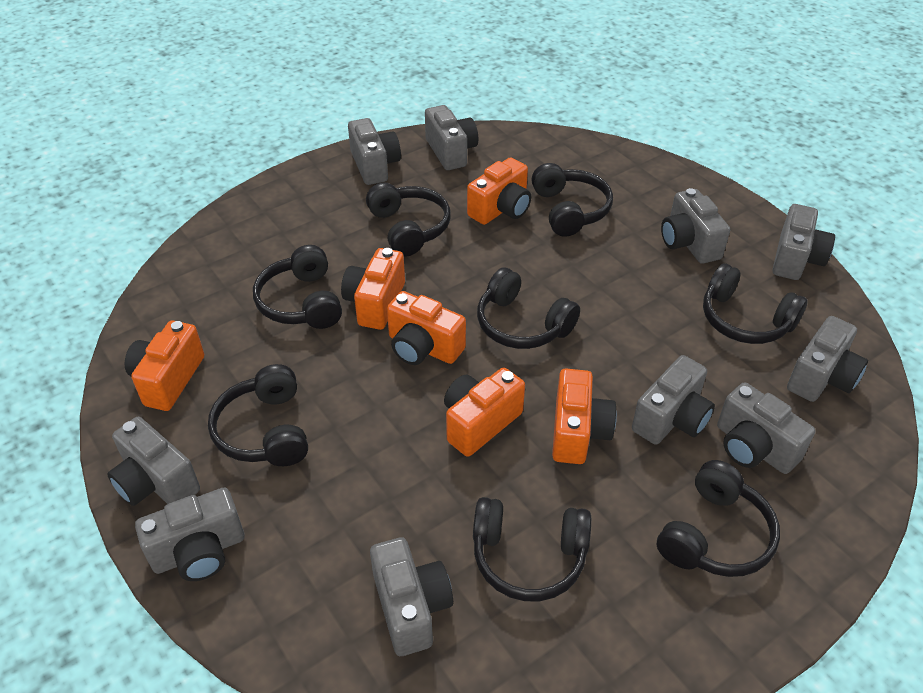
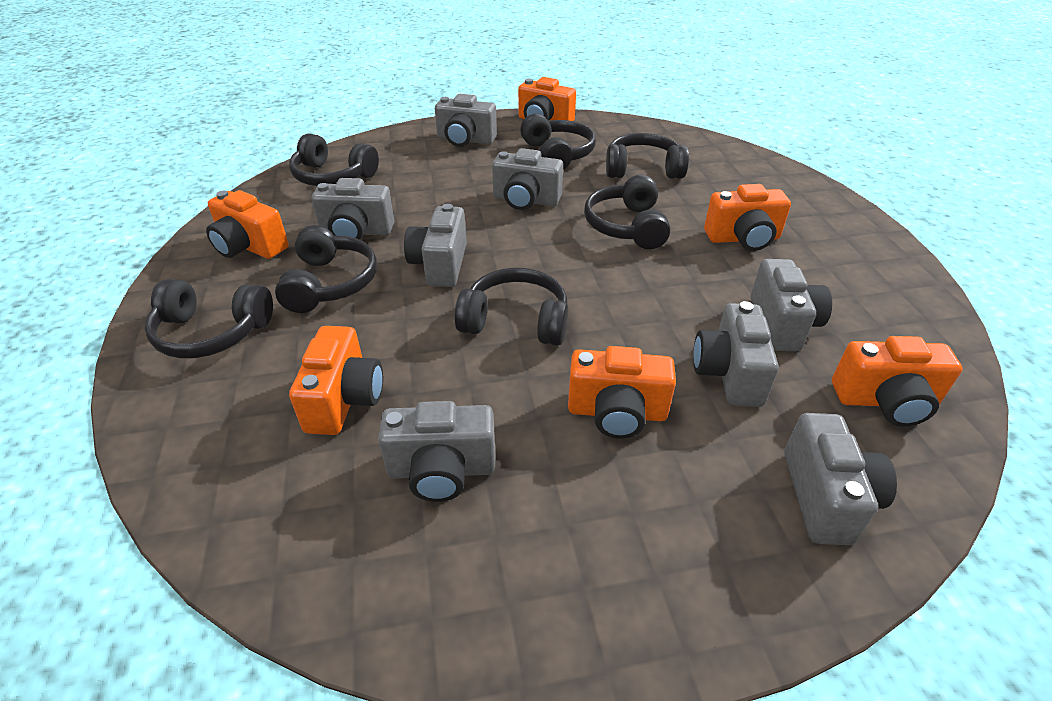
black headphones: [208,364,308,466] [253,245,342,329] [366,182,451,257] [473,497,591,601] [477,267,580,349] [531,163,613,237] [657,460,780,577] [703,264,807,344] = 8 -> [144,279,273,359] [275,225,377,313] [289,133,379,186] [454,268,568,346] [520,114,596,170] [584,175,671,249] [606,133,689,179] = 7
grey camera: [107,417,200,506] [135,487,245,581] [348,118,401,185] [370,537,453,656] [425,105,478,170] [632,355,715,445] [661,188,730,264] [717,382,815,474] [773,204,835,280] [787,316,868,402] = 10 -> [312,178,395,240] [378,401,495,502] [404,204,467,287] [435,94,497,147] [492,148,563,210] [693,301,779,407] [751,259,832,351] [784,413,897,545] = 8

